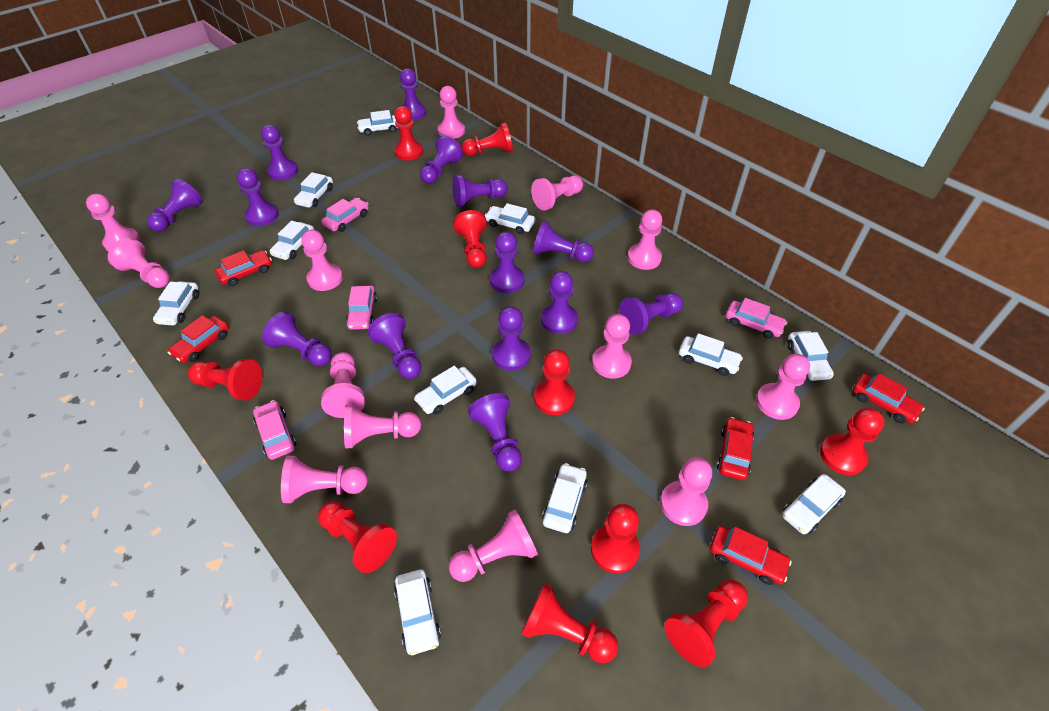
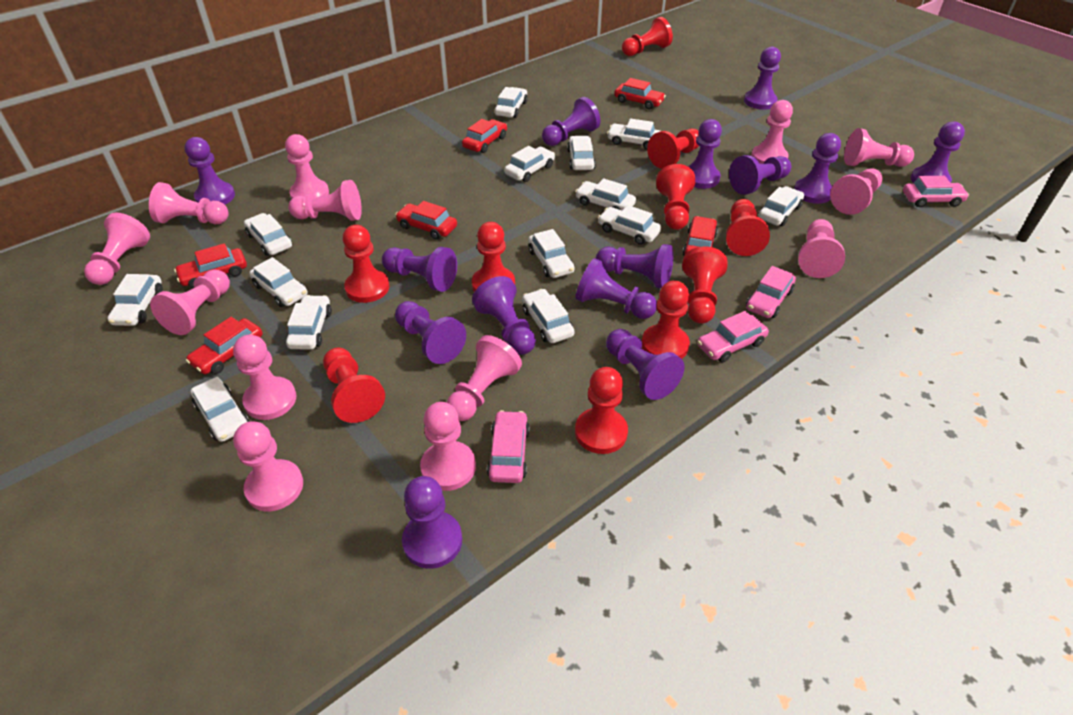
red car: [167,315,229,363] [215,250,272,286] [710,526,792,585] [717,417,754,480] [853,373,925,423] = 5 -> [174,243,247,288] [186,317,263,374] [395,201,457,240] [462,119,507,153] [614,78,666,110] [683,216,718,256] = 6
white car: [153,281,199,326] [270,220,314,260] [294,172,333,208] [357,110,397,136] [394,569,441,655] [414,366,477,414] [485,203,535,234] [542,463,587,533] [679,333,743,376] [782,474,846,534] [787,331,834,381] = 11 -> [107,274,163,326] [190,377,249,442] [244,213,292,256] [249,257,308,307] [286,295,332,350] [495,87,528,118] [504,146,555,182] [522,289,575,343] [528,229,575,278] [567,136,596,170] [575,178,636,210] [598,205,661,245] [607,119,660,150] [758,186,804,226] = 14

